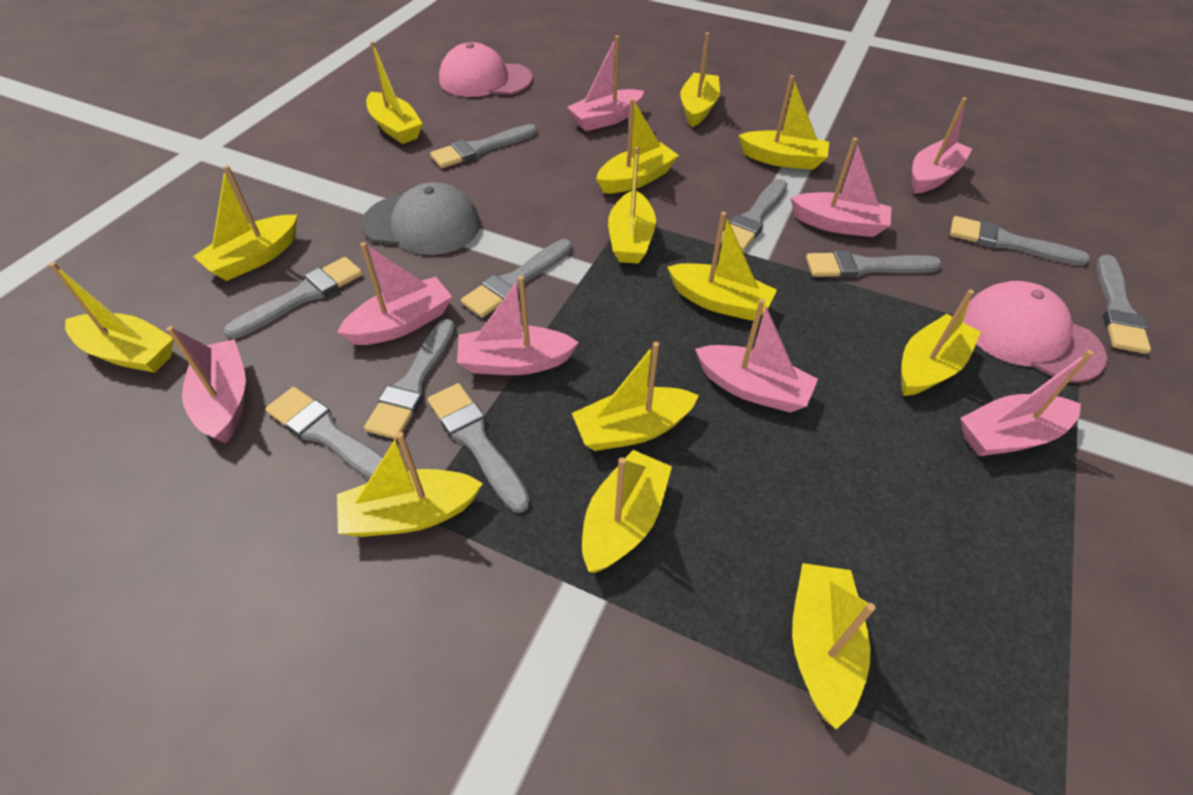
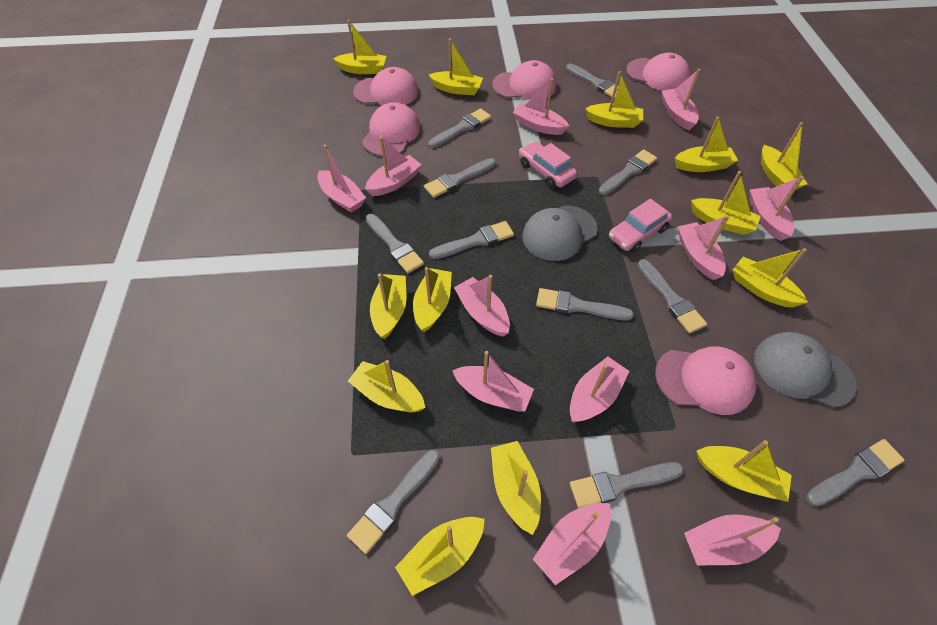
grey brush: [224,257,363,339] [265,387,383,479] [364,319,456,439] [428,383,530,513] [430,124,537,168] [461,239,572,318] [721,179,787,251] [806,250,942,278] [950,216,1090,266] [1096,255,1151,354] = 10 -> [347,450,440,554] [365,214,424,273] [424,158,496,198] [428,108,491,148] [429,221,514,259] [536,288,634,321] [566,63,618,99] [570,462,684,508] [599,149,657,195] [637,259,707,334] [806,439,905,507] = 11
grey cap: [362,182,480,255] = 1 -> [522,206,598,261] [754,332,857,408] = 2
pink boat: [166,326,246,444] [337,242,452,345] [457,276,579,375] [567,35,644,131] [695,299,818,413] [790,138,892,237] [912,97,972,194] [960,350,1093,456] = 8 -> [317,145,366,213] [365,137,422,196] [452,351,534,412] [454,275,510,336] [513,78,569,135] [533,503,611,585] [570,357,629,422] [661,69,700,130] [678,215,729,280] [684,514,781,566] [750,176,804,241] = 11
pink cap: [439,42,532,97] [963,281,1107,383] = 2 -> [353,67,419,105] [362,102,421,156] [492,60,556,100] [626,53,690,91] [655,346,756,415] = 5
pink car: none = 0 -> [519,141,577,188] [609,199,672,252] = 2

